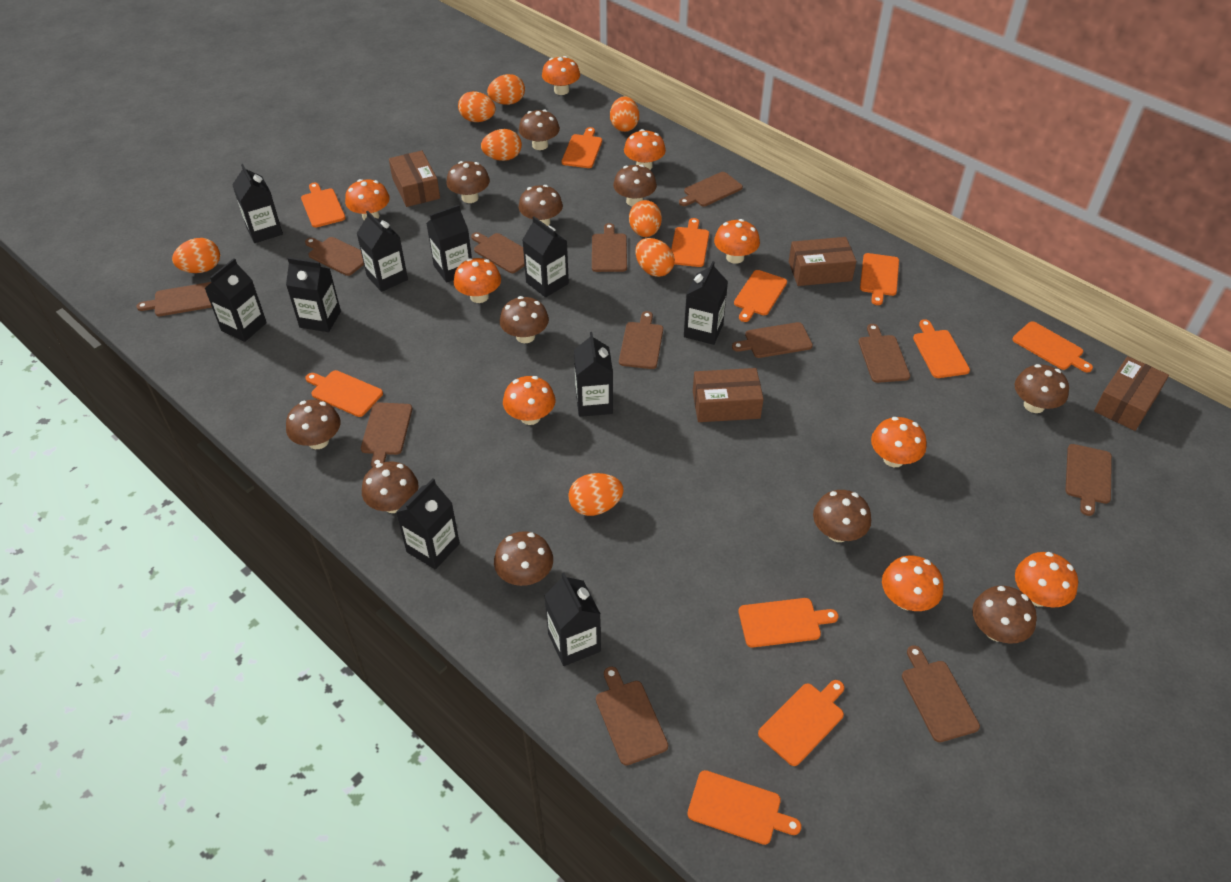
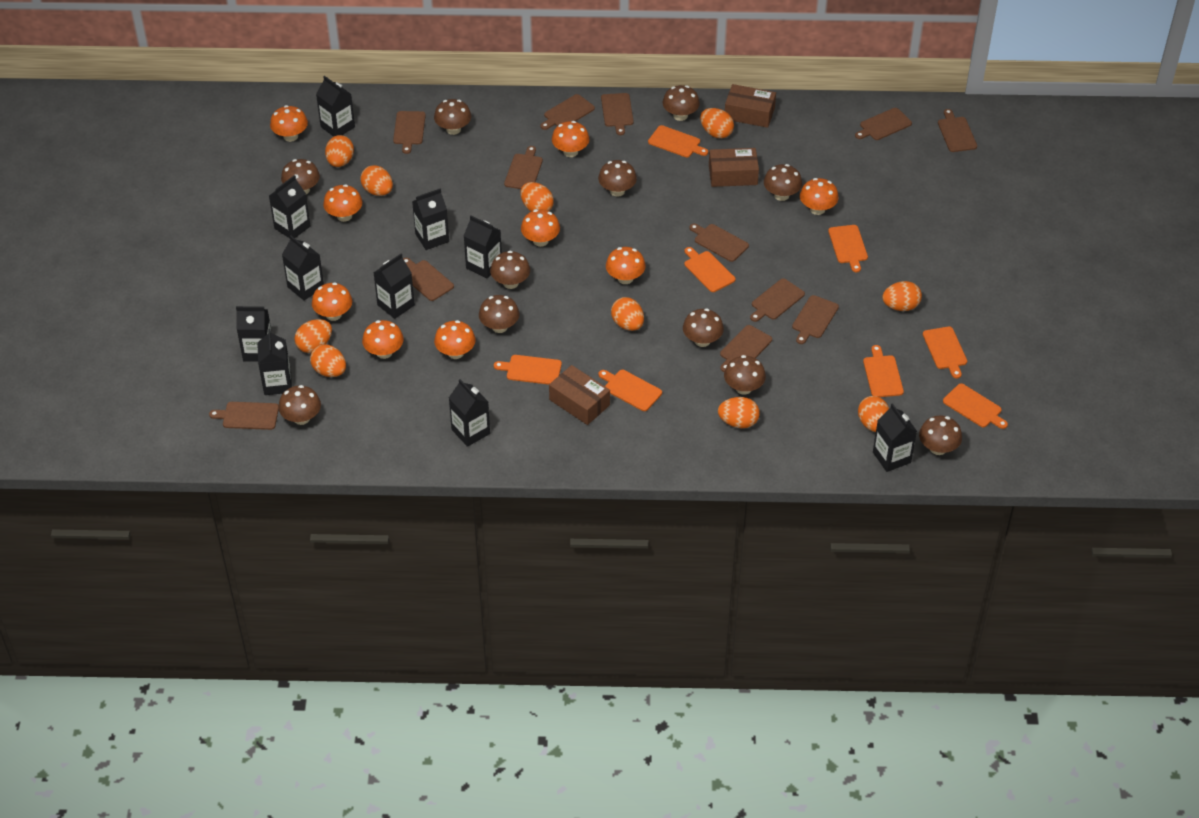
brown box: [389,151,440,207] [693,368,764,422] [789,237,857,286] [1094,356,1169,431] = 4 -> [549,365,610,425] [709,148,759,187] [725,84,776,128] = 3
orange cutting board: [301,183,345,228] [305,370,383,417] [561,127,602,168] [671,218,709,267] [687,770,801,845] [734,270,787,322] [739,598,839,647] [758,680,844,766] [860,253,899,305] [913,319,970,378] [1012,321,1093,373] = 11 -> [494,355,562,385] [599,370,662,411] [648,125,708,157] [684,247,735,292] [828,225,868,272] [863,345,904,397] [923,326,967,378] [943,384,1008,429] = 8
orange egg: [172,238,220,273] [458,91,496,122] [481,129,522,161] [487,74,525,105] [568,473,624,516] [610,96,639,132] [629,200,662,237] [635,238,675,277] = 8 -> [294,319,332,353] [310,344,346,377] [325,135,354,167] [360,165,393,196] [520,182,554,212] [611,297,644,331] [700,108,734,138] [718,397,760,428] [858,396,889,432] [882,281,922,311] = 10

